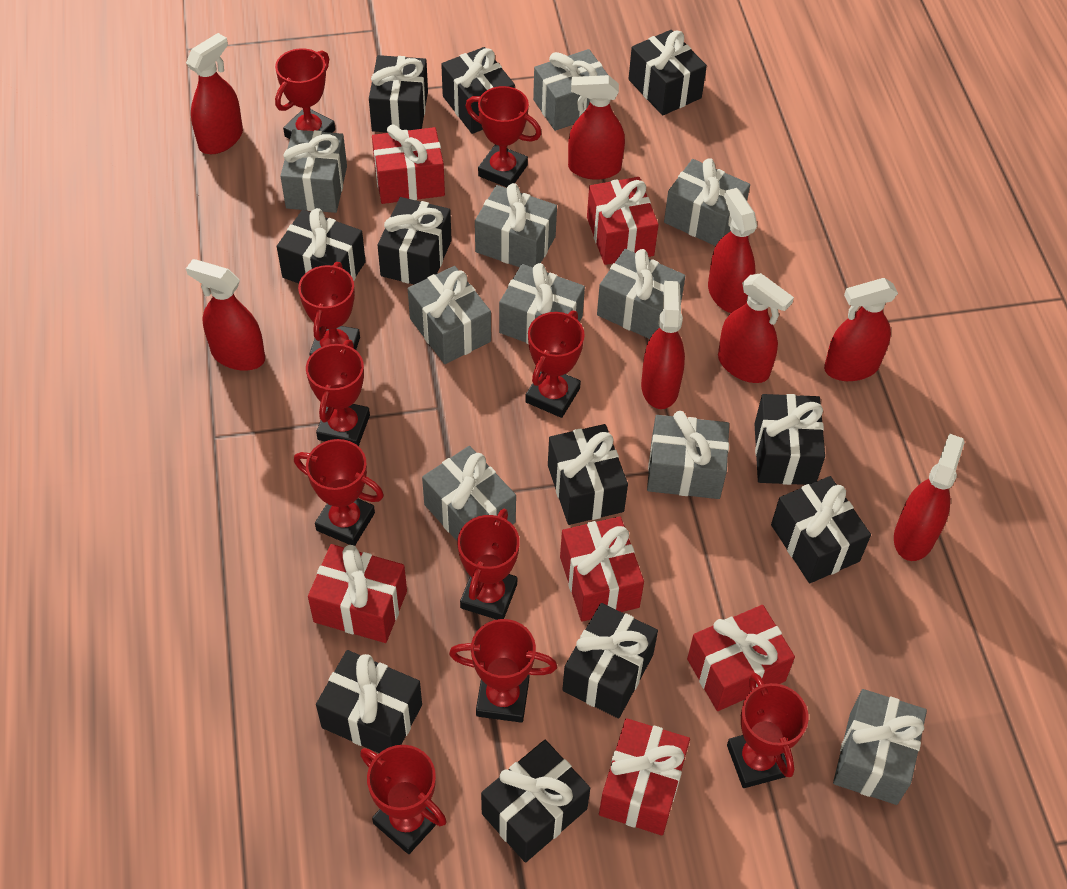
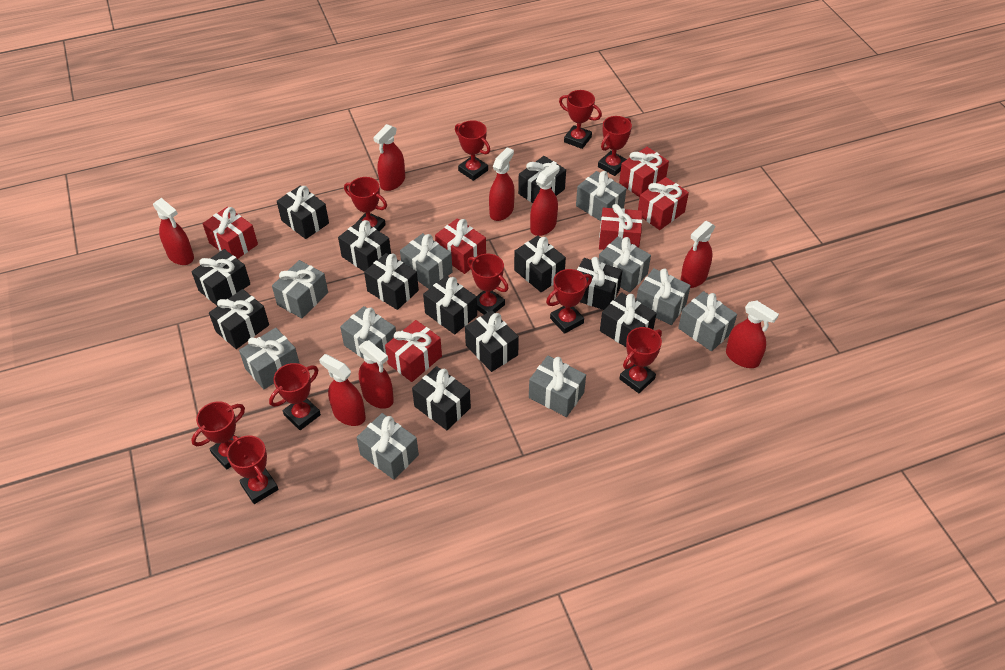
black gift: [277,208,366,284] [316,650,422,753] [369,55,428,132] [377,197,452,284] [441,47,515,134] [481,740,590,863] [548,424,628,525] [562,603,658,718] [629,30,707,115] [754,394,825,485] [771,476,871,583] = 11 -> [191,249,250,306] [209,289,269,349] [277,185,329,239] [338,220,391,271] [364,253,419,310] [412,366,471,430] [423,276,477,334] [465,310,519,372] [514,236,566,292] [518,156,566,203] [577,257,622,310] [600,292,657,347] = 12

